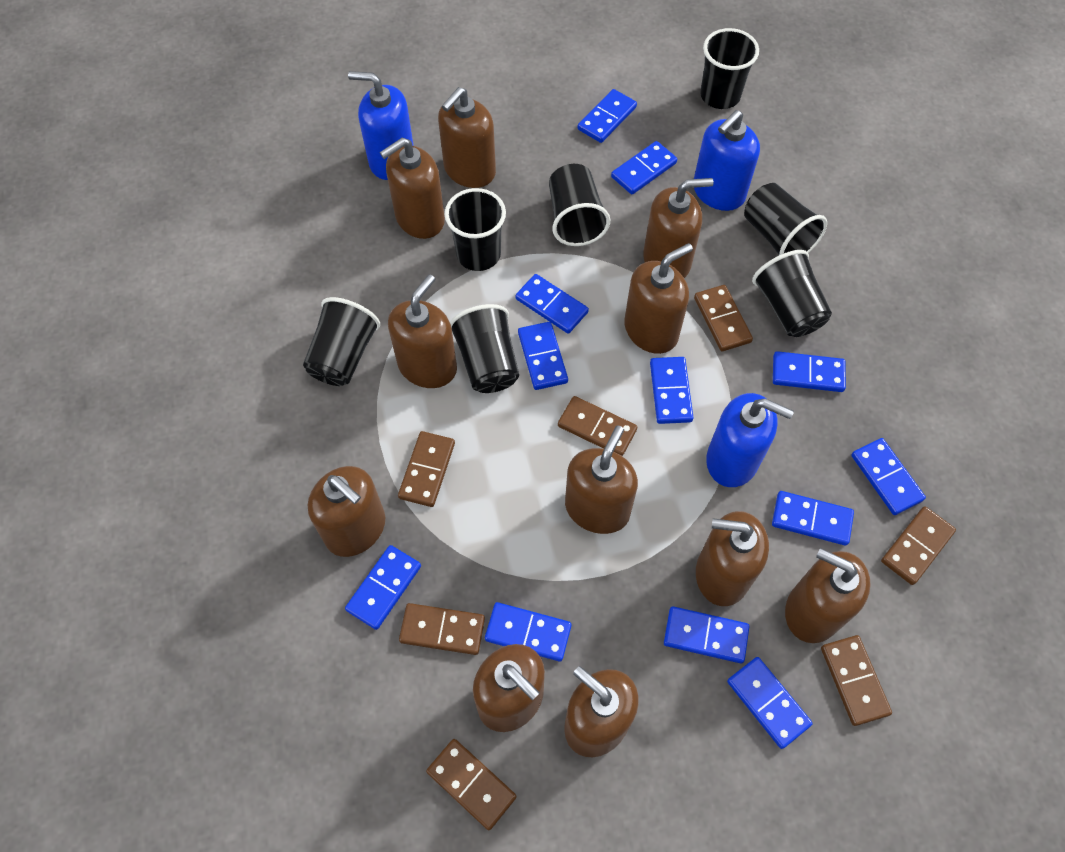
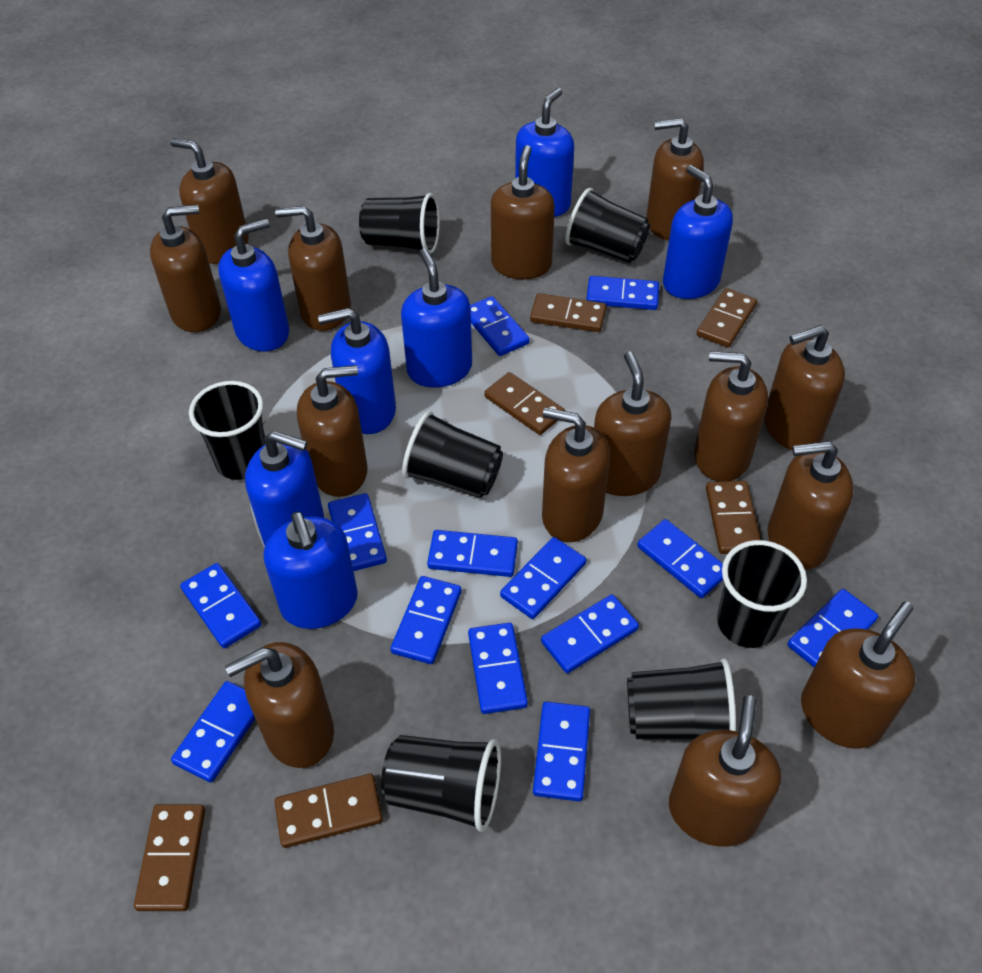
blue domino: [345,545,421,630] [485,602,572,661] [515,274,589,334] [518,322,568,390] [577,89,637,143] [611,141,677,194] [650,357,694,424] [664,606,749,663] [727,657,813,749] [772,491,854,546] [773,351,846,392] [851,438,926,515] = 12 -> [171,681,255,783] [180,563,261,648] [328,493,387,571] [390,576,461,664] [427,530,518,577] [468,623,528,714] [470,296,530,356] [500,537,586,619] [533,702,590,801] [541,594,639,673] [586,276,659,310] [637,519,723,598] [787,589,878,668] = 13
blue soap dispenser: [348,71,414,180] [694,110,760,211] [706,393,794,487] = 3 -> [218,219,289,351] [245,431,324,545] [264,512,358,629] [318,308,396,434] [401,248,472,388] [515,88,574,217] [663,165,733,299] = 7
brown domino: [398,431,455,507] [399,603,485,655] [426,739,517,830] [558,396,637,456] [694,285,753,351] [821,635,892,726] [881,506,956,585] = 7 -> [134,804,205,911] [274,774,383,848] [484,372,565,435] [530,293,606,332] [697,288,757,348] [706,481,761,554] = 6
brown soap dispenser: [308,466,385,557] [380,138,445,239] [388,274,457,388] [438,87,496,188] [473,644,545,732] [564,666,639,757] [565,425,638,534] [624,243,693,354] [643,178,714,278] [696,511,769,606] [785,548,871,643] = 11 -> [150,205,221,332] [170,138,249,264] [225,642,334,768] [275,206,351,331] [297,365,368,497] [491,145,555,279] [542,407,610,542] [594,351,671,496] [646,118,704,240] [669,695,781,846] [694,351,768,481] [764,325,845,450] [768,441,854,570] [801,601,915,749] = 14

